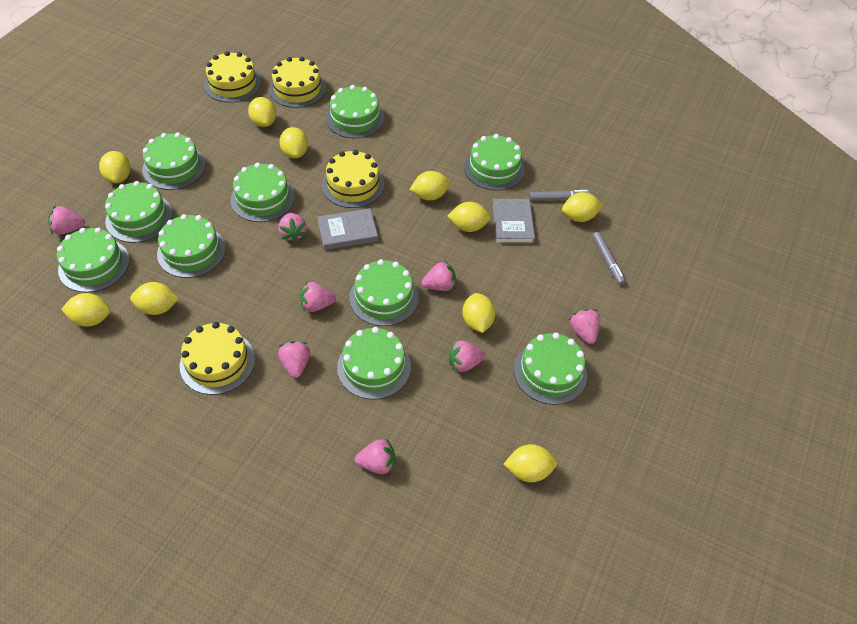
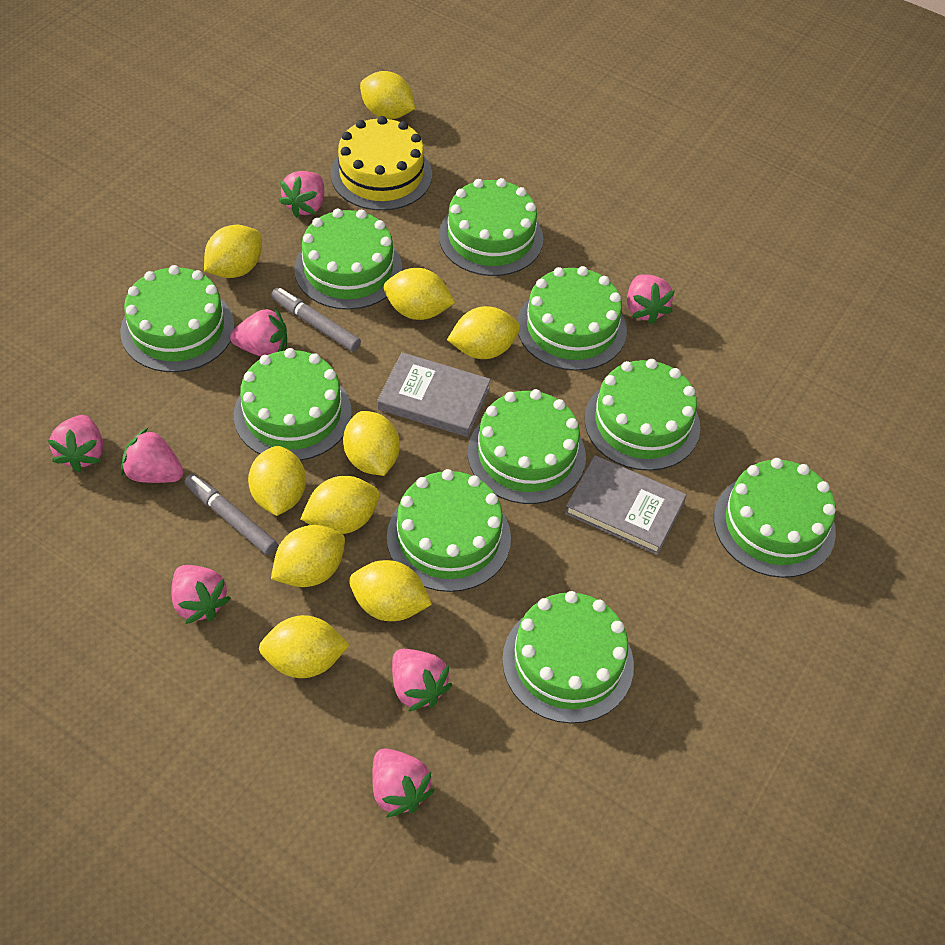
yellow cake: [180,322,255,395] [204,51,261,103] [269,57,326,108] [322,150,384,208] = 4 -> [331,116,432,211] = 1

